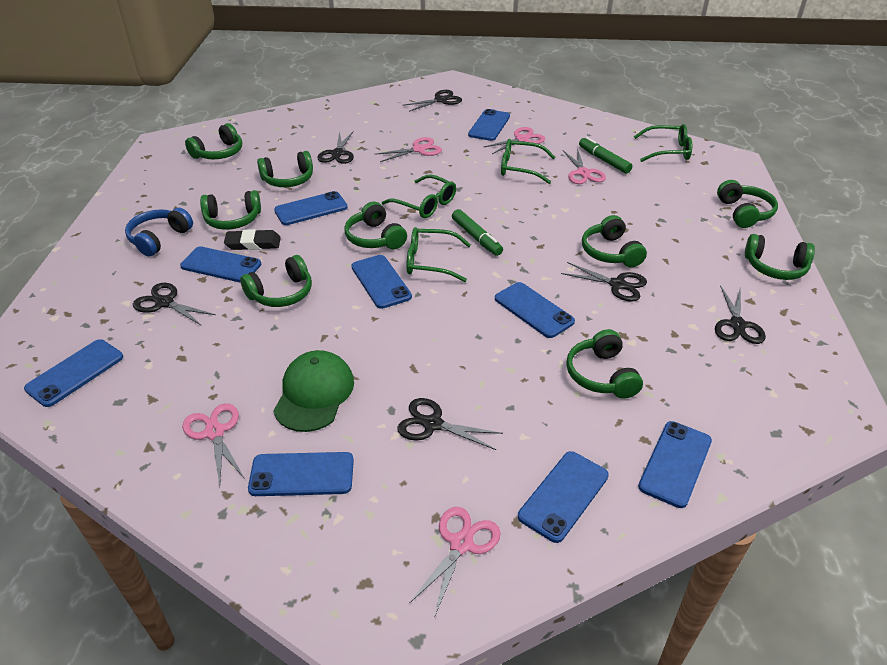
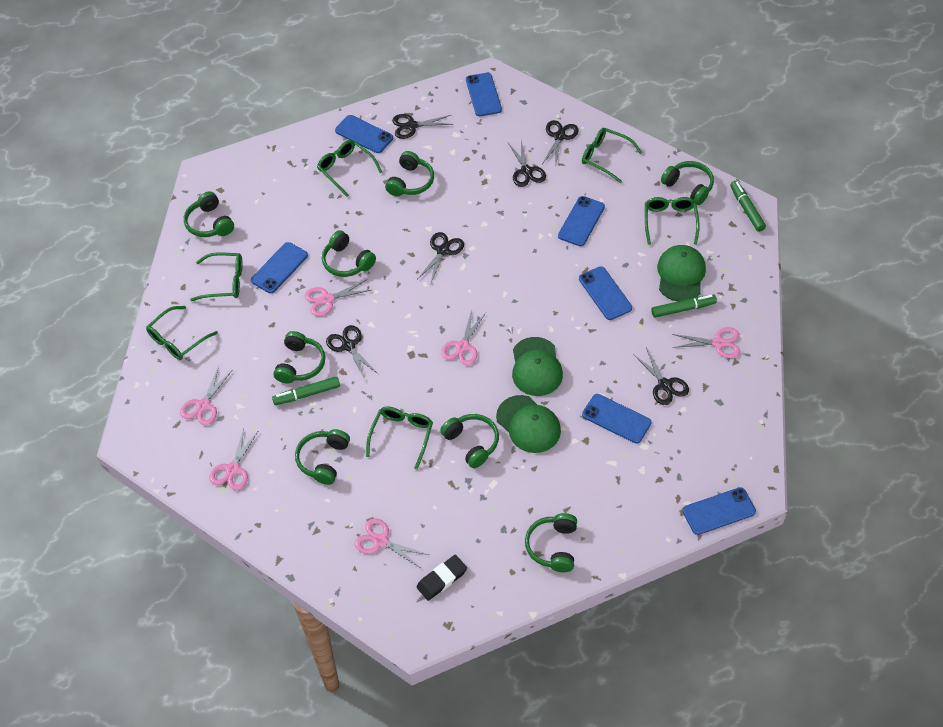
blue headphones: [125,208,193,257] = 1 -> none = 0
blue phone: [24,339,123,407] [180,246,261,283] [248,452,354,496] [274,191,348,225] [351,255,412,309] [468,109,510,141] [495,282,575,338] [518,451,609,543] [638,421,712,508] = 9 -> [251,242,308,293] [335,115,393,153] [466,73,502,116] [558,196,605,246] [579,266,632,320] [582,394,652,443] [683,487,756,535] = 7
green cap: [273,350,354,432] = 1 -> [496,395,561,453] [512,337,563,396] [657,245,706,302] = 3
green glasses: [382,175,456,218] [406,227,471,282] [501,139,555,184] [634,124,692,162] = 4 -> [146,306,218,360] [190,252,243,301] [317,140,382,197] [366,407,433,470] [582,128,642,183] [645,197,700,245] = 6
green headphones: [185,123,242,159] [200,190,261,230] [240,255,312,307] [257,151,313,187] [344,202,407,249] [566,329,643,399] [582,215,647,267] [717,180,778,228] [745,234,815,280] = 9 -> [184,191,234,237] [273,331,325,384] [295,429,350,485] [322,230,376,277] [385,151,434,196] [440,414,499,468] [525,513,577,572] [661,161,714,205] = 8
green marker: [452,209,503,256] [579,137,632,174] = 2 -> [272,376,340,405] [651,295,717,318] [730,181,766,232] = 3
pink scissors: [182,403,245,486] [376,137,442,162] [409,507,501,615] [484,127,545,154] [563,149,606,184] = 5 -> [180,366,232,426] [209,428,259,490] [305,280,371,316] [355,518,429,567] [441,310,486,366] [672,327,740,358] = 6

